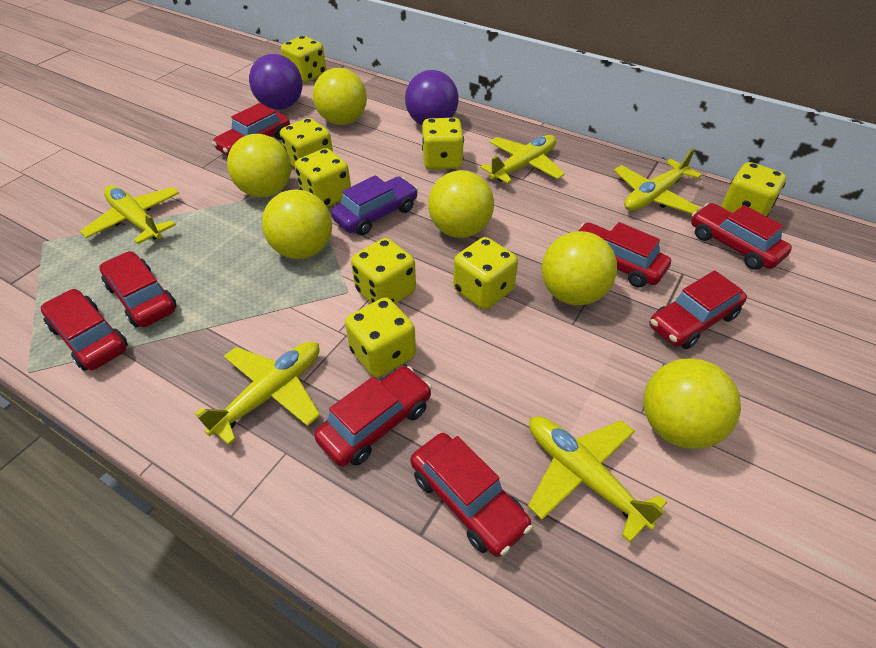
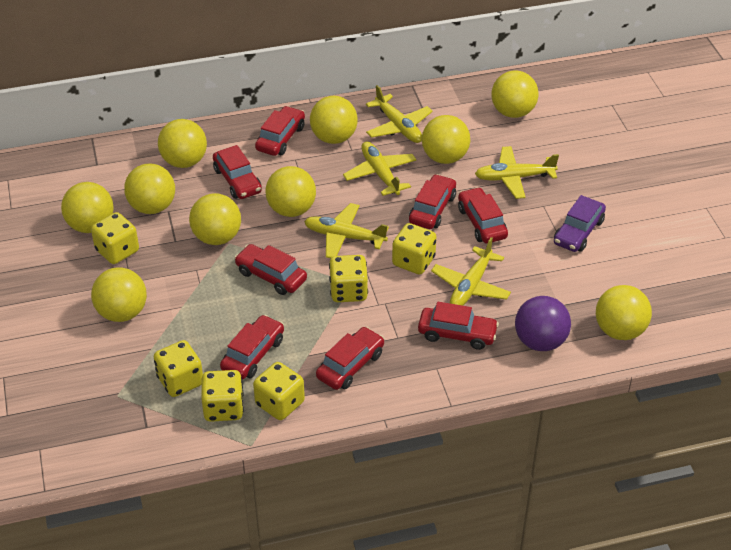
purple ball: [249,54,303,110] [405,70,459,125] = 2 -> [515,296,571,351] = 1
yellow ball: [227,134,291,197] [262,190,332,259] [313,68,367,125] [428,170,494,238] [541,231,617,305] [643,358,741,449] = 6 -> [61,182,114,233] [91,267,147,322] [124,163,175,214] [158,119,207,168] [189,193,241,245] [265,166,316,217] [310,96,358,144] [422,115,470,164] [491,70,539,118] [596,285,652,340] = 10
yellow dice: [280,118,333,168] [281,36,326,83] [295,148,351,207] [345,298,416,378] [351,238,416,304] [422,118,464,170] [453,237,518,310] [722,162,786,217] = 8 -> [91,212,139,264] [154,340,203,397] [201,370,244,422] [253,362,305,420] [329,255,368,302] [392,223,436,274] = 6

